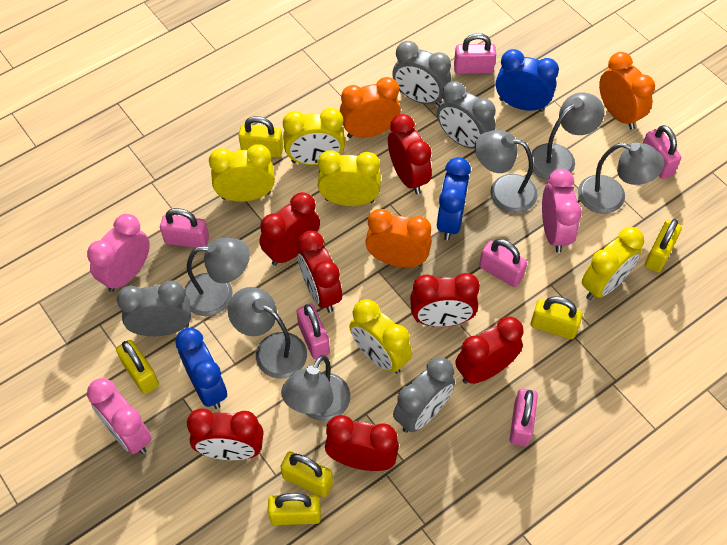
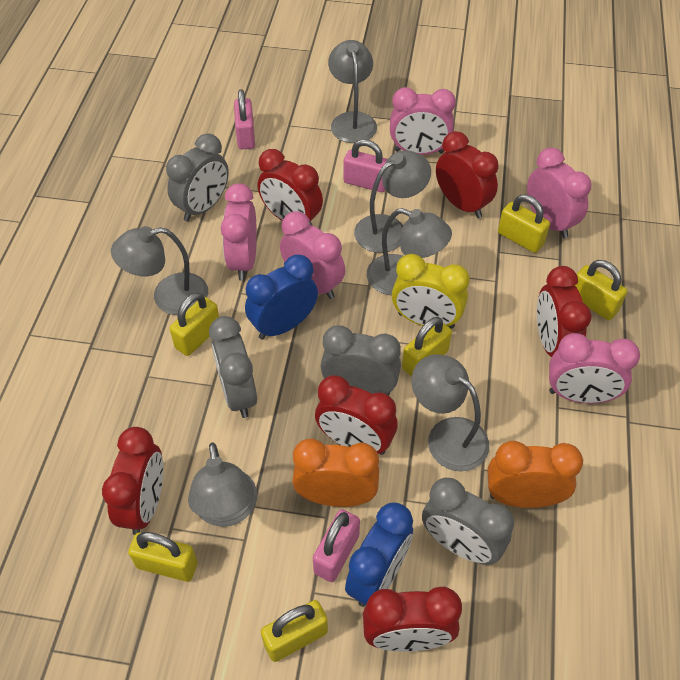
blue clock: [175,328,227,409] [436,157,471,240] [496,49,559,112] = 3 -> [245,254,318,340] [345,502,413,607] = 2
orange clock: [340,77,401,138] [365,209,432,267] [599,52,655,129] = 3 -> [292,439,379,507] [488,441,583,508] = 2
pink clock: [87,214,150,292] [87,378,152,454] [542,169,582,253] = 3 -> [221,183,257,280] [280,211,345,299] [390,87,456,155] [527,147,591,238] [549,333,640,403] = 5
pink padlock: [160,208,209,248] [297,304,330,359] [454,33,496,74] [479,239,527,287] [510,388,538,446] [643,125,681,179] = 6 -> [234,89,255,149] [313,509,360,582] [343,139,388,192] = 3
red clock: [187,408,264,460] [260,192,320,266] [298,231,342,312] [325,415,399,471] [388,114,432,194] [410,273,480,327] [456,317,523,384] = 7 -> [102,427,164,535] [258,149,323,226] [315,375,398,455] [363,586,462,652] [436,131,499,218] [537,266,592,357] = 6
yellow clock: [209,144,275,202] [283,108,345,165] [318,150,381,206] [349,299,412,374] [582,227,644,300] = 5 -> [392,254,470,329] = 1

